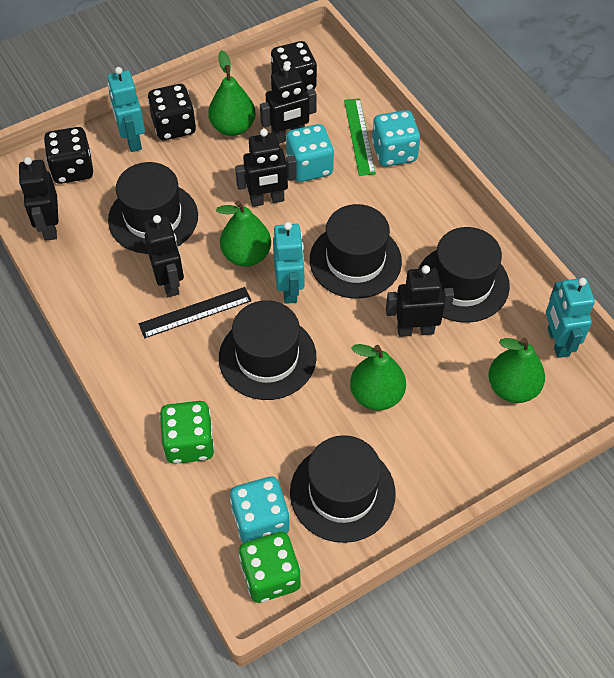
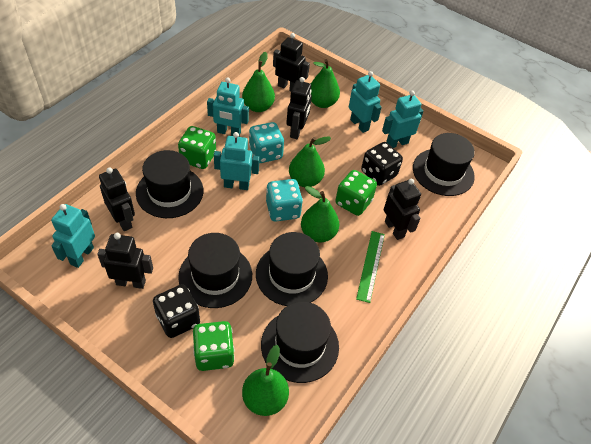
black dice: [44,127,93,184] [148,84,196,140] [271,41,317,91] = 3 -> [153,284,200,338] [361,142,403,186] = 2
black ruler: [139,287,252,338] = 1 -> none = 0
green dice: [159,401,215,464] [239,532,301,603] = 2 -> [178,126,216,169] [193,321,235,371] [335,170,377,216] = 3
green pear: [208,50,256,136] [216,200,271,267] [350,344,406,411] [488,338,545,403] = 4 -> [242,52,275,112] [242,345,289,416] [289,137,331,187] [301,186,339,243] [311,59,340,108] = 5
turquoise dice: [230,477,290,543] [286,124,334,182] [372,110,420,167] = 3 -> [249,122,284,163] [266,179,303,222] = 2
turquoise robot: [107,67,145,152] [273,222,305,304] [546,278,595,358] = 3 -> [51,204,95,268] [207,77,249,136] [214,132,259,190] [349,71,382,133] [382,91,423,148] = 5

